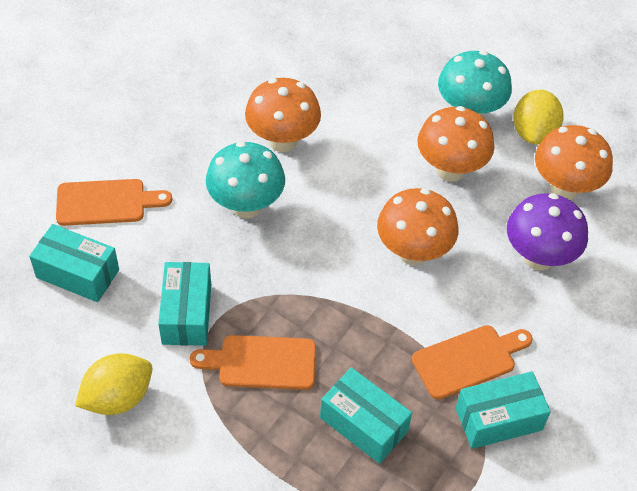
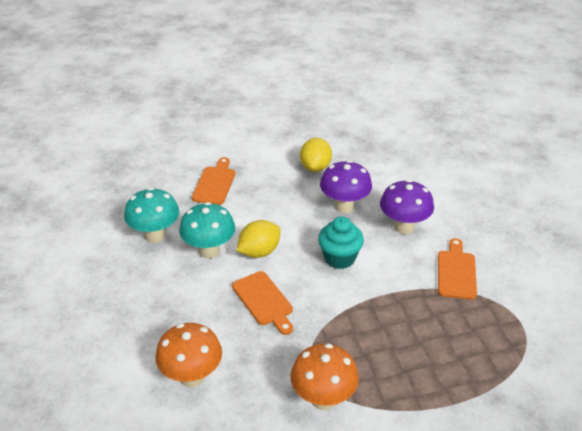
orange mushroom: [245,78,321,152] [377,188,459,266] [417,106,494,182] [535,125,613,200] = 4 -> [155,323,222,388] [291,343,359,410] = 2
purple mushroom: [507,193,588,271] = 1 -> [320,160,372,213] [380,180,434,234] = 2
turquoise box: [29,224,119,302] [158,262,211,346] [320,367,412,464] [456,371,551,449] = 4 -> none = 0
turquoise cupcake: none = 0 -> [318,216,364,269] = 1

